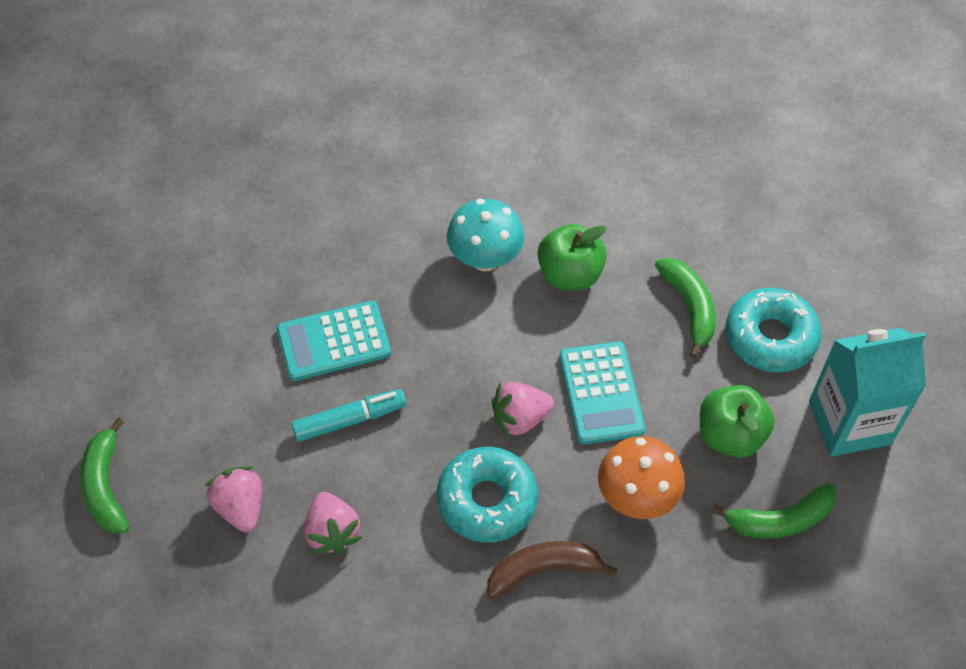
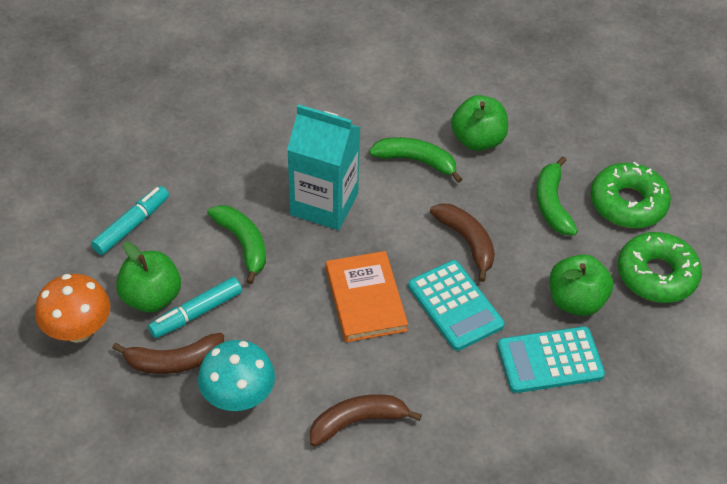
brown banana: [487,541,617,599] = 1 -> [112,333,224,374] [310,394,422,447] [430,203,495,282] = 3
green apple: [538,224,607,291] [700,385,774,458] = 2 -> [116,241,181,313] [451,95,508,151] [550,254,613,316] = 3
green donut: none = 0 -> [590,161,671,228] [618,232,702,303] = 2
orange book: none = 0 -> [326,251,408,342] = 1
pink strawberry: [205,466,262,532] [304,492,362,555] [492,382,554,439] = 3 -> none = 0
turquoise donut: [437,447,538,543] [726,288,821,372] = 2 -> none = 0
turquoise marker: [291,389,406,442] = 1 -> [91,186,169,255] [148,277,242,338] = 2

